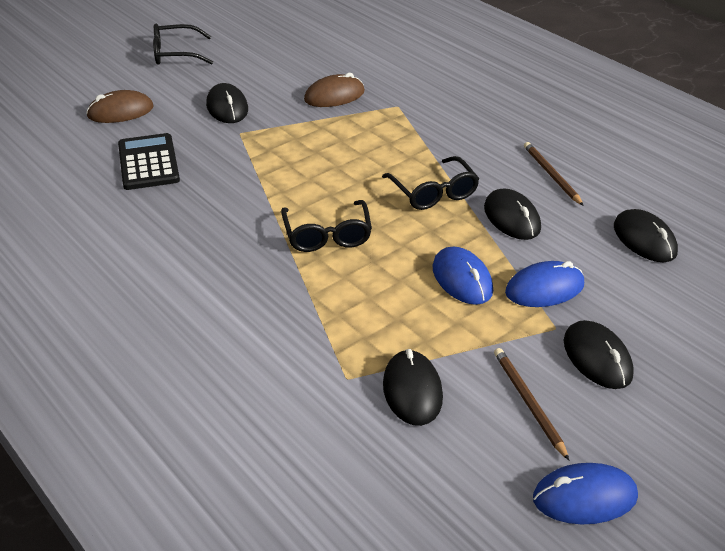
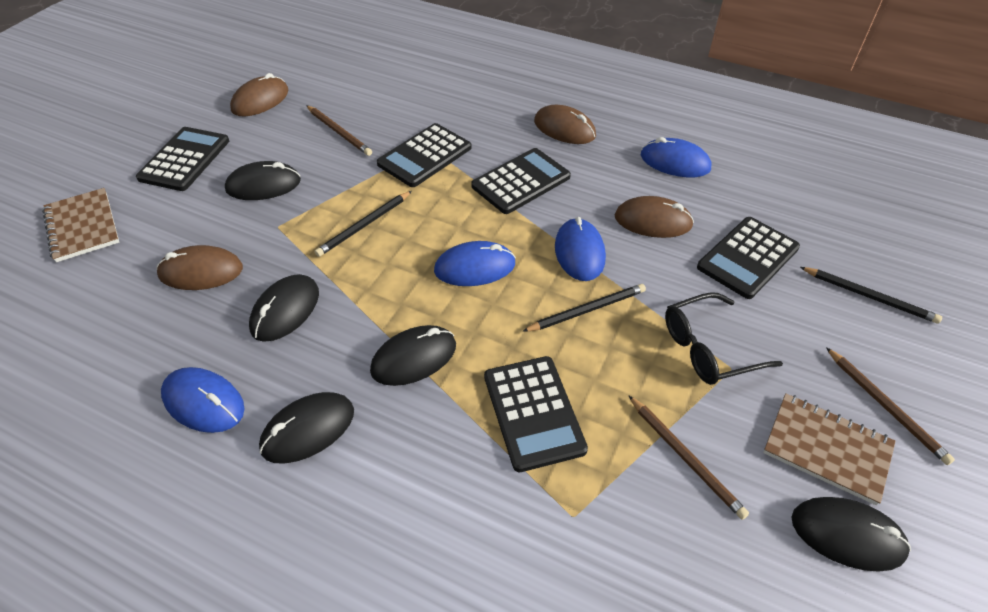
black calculator: [118,133,180,190] = 1 -> [136,127,229,191] [377,123,472,187] [471,148,571,214] [484,356,588,472] [697,217,800,299] = 5
black glasses: [153,24,213,65] [281,200,372,252] [382,156,479,210] = 3 -> [665,292,783,385] = 1
black pencil: none = 0 -> [315,191,412,257] [522,284,646,332] [800,267,942,324] = 3
blue mouse: [433,247,493,305] [505,261,584,307] [533,463,638,524] = 3 -> [161,367,244,433] [434,241,516,286] [555,217,606,281] [641,137,711,177] = 4
brown mouse: [86,90,153,123] [304,73,365,107] = 2 -> [156,245,243,290] [230,73,289,117] [534,105,596,144] [614,196,694,238] = 4
brown notebook: none = 0 -> [42,188,119,262] [763,393,896,505] = 2
brown pencil: [494,348,569,460] [524,142,584,206] = 2 -> [306,105,372,156] [628,395,749,520] [826,347,955,465] = 3

